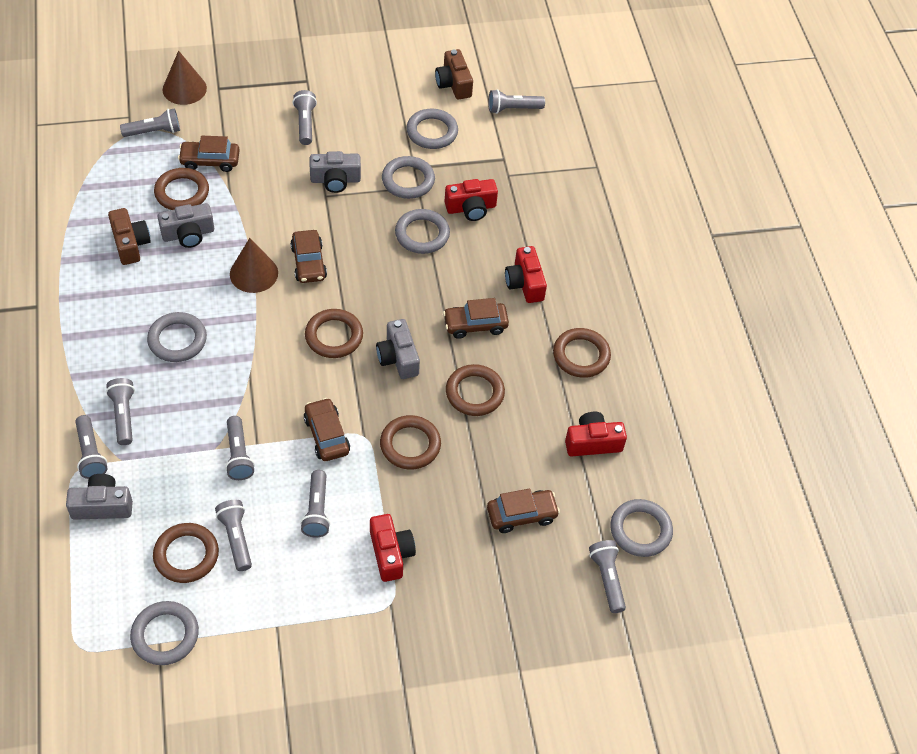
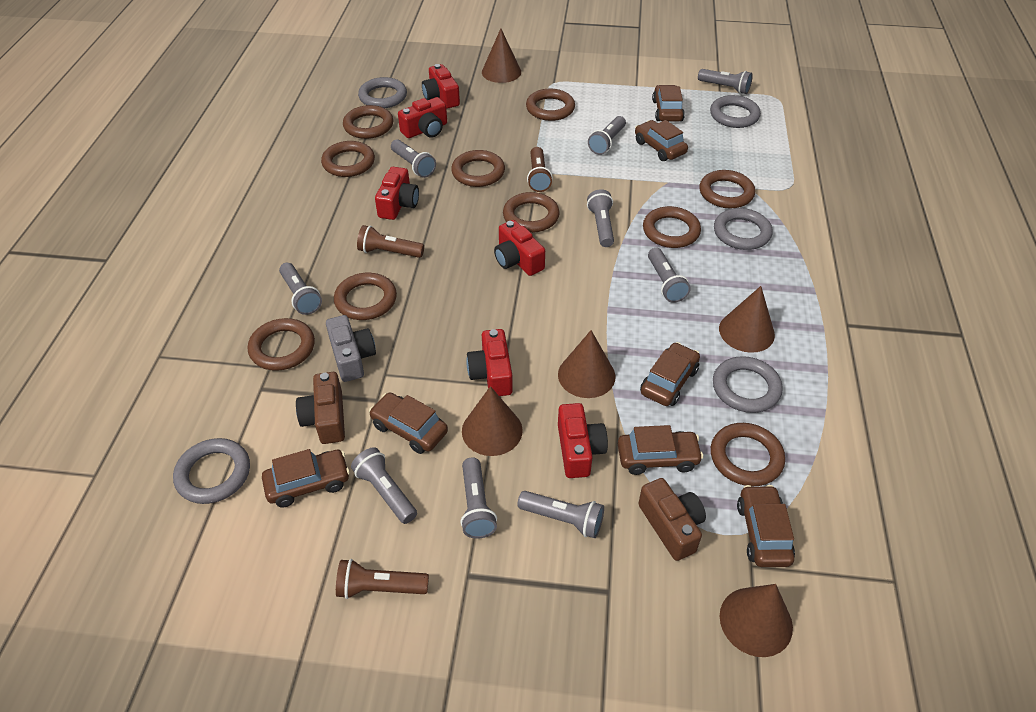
brown car: [178,136,240,172] [290,230,327,283] [304,398,350,461] [443,298,509,339] [487,489,560,533] = 5 -> [262,449,350,507] [369,392,448,454] [618,425,703,475] [635,120,688,161] [640,342,700,406] [652,85,685,121] [737,485,795,567] = 7
brown cone: [163,51,207,105] [230,238,278,293] = 2 -> [462,386,523,456] [482,29,521,83] [558,330,615,398] [719,286,775,353] [720,584,793,657] = 5
brown flashlight: none = 0 -> [336,559,429,599] [357,225,424,258] [527,147,553,192] = 3
brown ring: [153,523,219,583] [154,168,209,210] [305,309,363,358] [380,415,441,470] [446,364,505,416] [553,328,611,378] = 6 -> [248,318,315,371] [321,141,375,177] [334,273,397,320] [343,105,393,139] [451,150,505,187] [503,192,560,233] [526,89,575,121] [643,206,701,248] [700,170,755,208] [711,423,785,486] = 10
grey camera: [66,474,133,520] [157,203,214,248] [310,151,361,193] [376,319,420,379] = 4 -> [326,315,376,382] = 1
grey ring: [130,601,199,665] [147,312,207,362] [382,156,435,199] [395,209,450,254] [406,109,458,149] [610,499,673,557] = 6 -> [173,438,250,504] [358,77,407,108] [710,95,761,128] [713,356,783,413] [714,208,773,250] = 5
red camera: [370,514,416,582] [445,179,498,221] [505,246,547,303] [565,412,627,456] = 4 -> [375,167,419,220] [398,97,447,138] [422,64,460,109] [466,329,513,396] [494,220,545,276] [558,403,608,478] = 6

